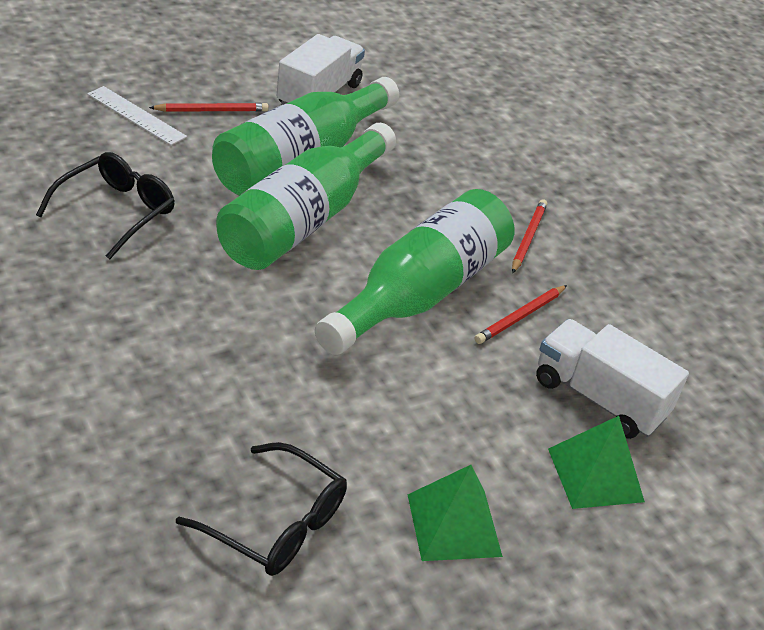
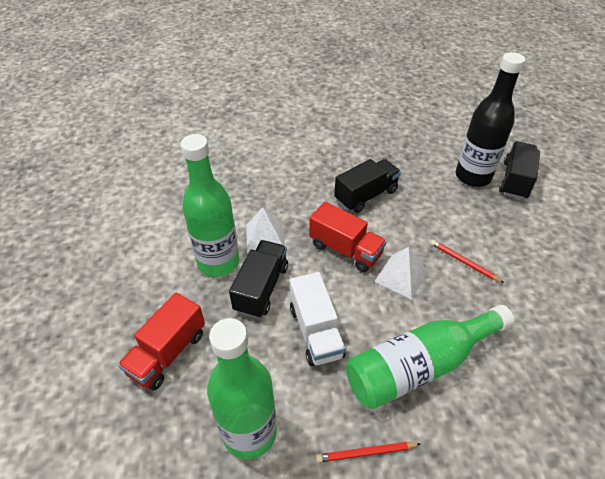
black bottle: none = 0 -> [456,52,525,187] = 1
black glasses: [36,152,175,259] [176,442,347,576] = 2 -> none = 0
black truck: none = 0 -> [229,240,288,318] [334,159,401,213] [499,141,540,199] = 3
green pyramid: [408,465,503,561] [548,416,645,509] = 2 -> none = 0
red pencil: [149,103,269,112] [475,285,567,344] [512,199,547,273] = 3 -> [316,442,420,463] [430,240,504,283] = 2
red truck: none = 0 -> [118,292,205,390] [309,202,387,272] = 2
white pyramid: none = 0 -> [246,207,285,253] [374,247,428,299] = 2
white ruler: [87,86,187,145] = 1 -> none = 0
white truck: [277,34,365,105] [536,319,689,439] = 2 -> [290,272,346,366] = 1

